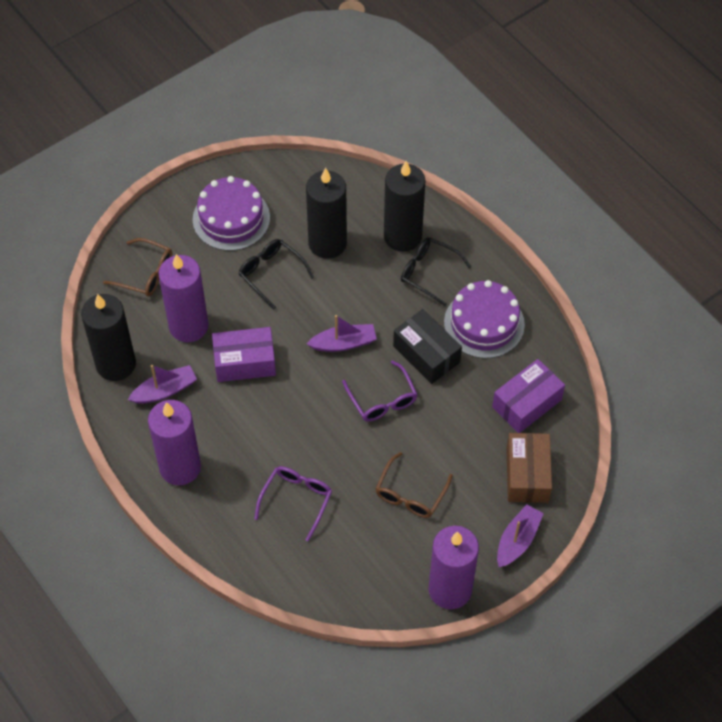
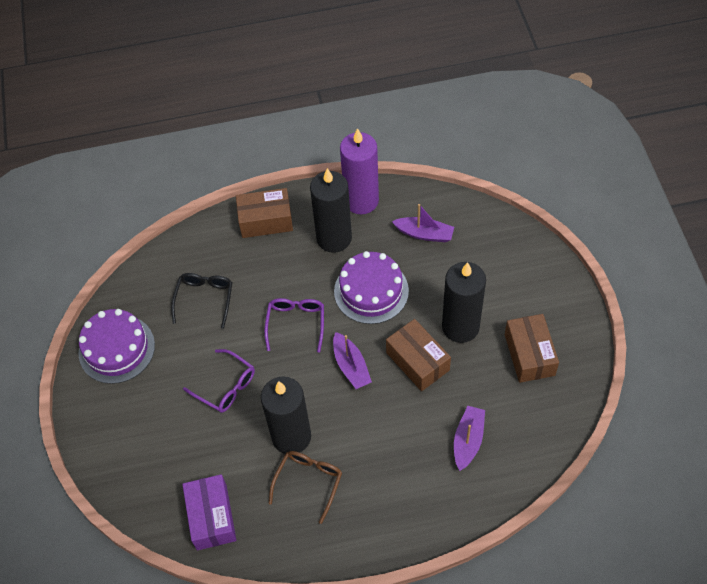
black box: [393,309,462,384] = 1 -> none = 0
black glasses: [238,239,314,310] [401,237,472,306] = 2 -> [171,273,232,329] = 1
brown box: [507,433,552,503] = 1 -> [236,188,293,238] [386,319,451,391] [505,314,559,383] = 3
brown glasses: [103,238,172,297] [375,452,453,518] = 2 -> [268,451,342,524] = 1
purple box: [212,327,276,382] [492,359,565,433] = 2 -> [182,474,236,550] = 1
purple candle: [148,400,201,485] [159,254,209,342] [428,526,479,609] = 3 -> [340,128,379,214] = 1

